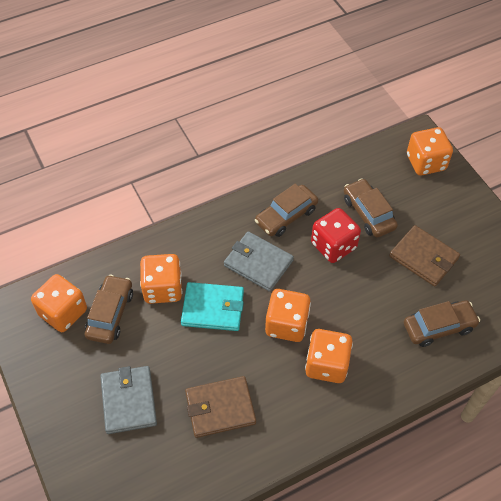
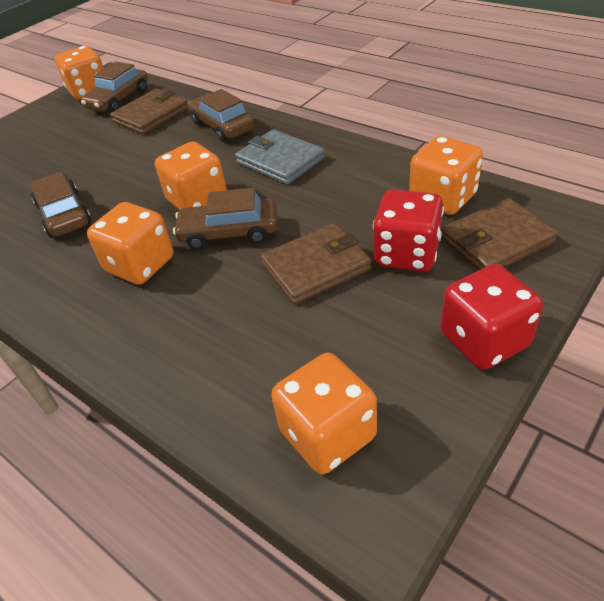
brown wallet: [185,376,256,438] [389,225,460,287] = 2 -> [110,89,188,135] [260,223,372,304] [441,198,558,270] = 3
grey wallet: [100,366,157,434] [224,231,294,292] = 2 -> [235,129,325,185] = 1
red dice: [311,208,361,263] = 1 -> [373,189,444,272] [441,264,543,370] = 2
turquoise wallet: [181,282,244,331] = 1 -> none = 0

